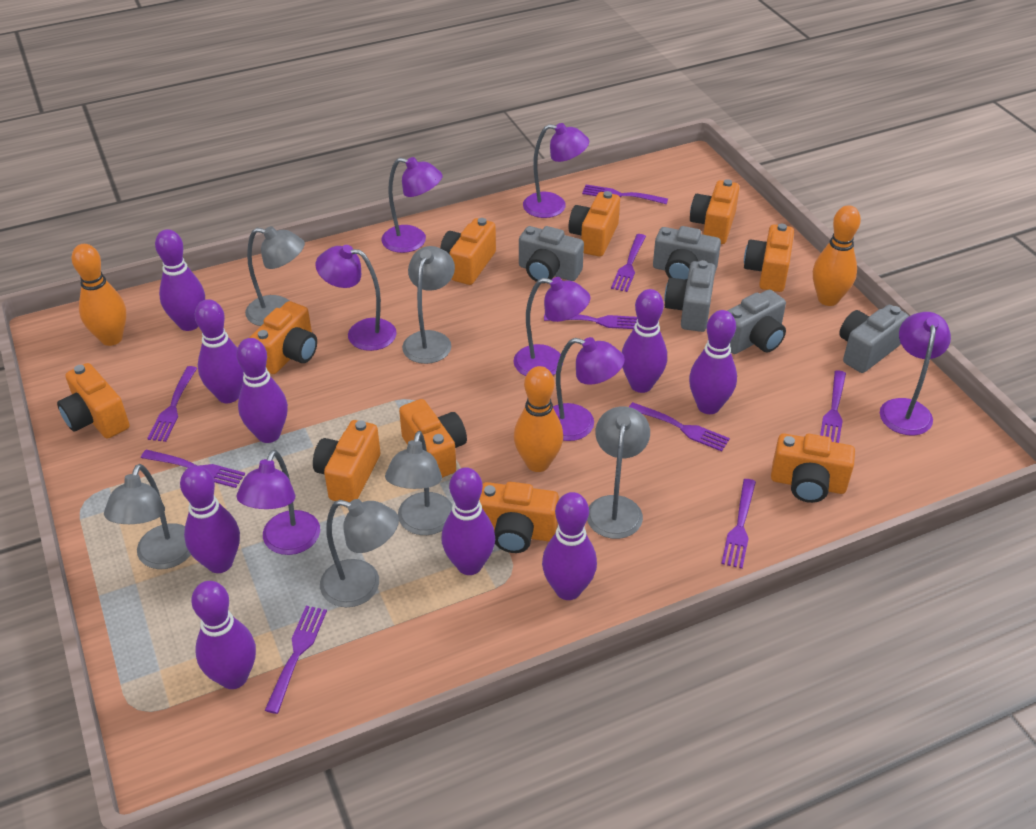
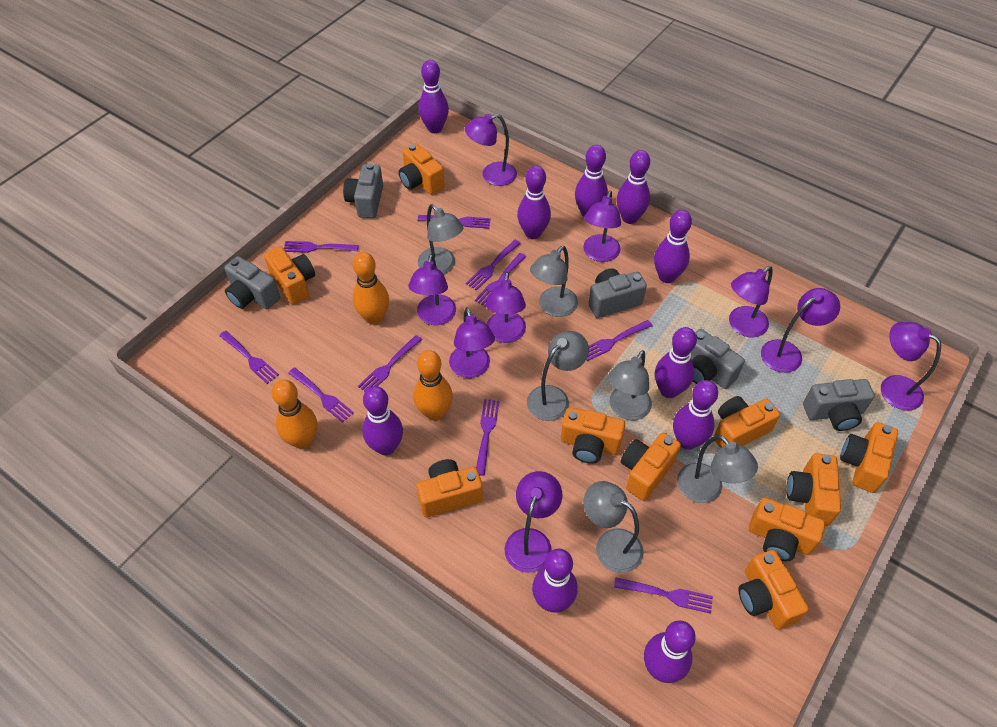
purple bowling pin: [155,229,205,331] [180,465,240,573] [191,581,256,689] [195,299,244,403] [236,338,288,443] [441,467,495,575] [542,492,597,600] [622,289,667,393] [689,310,737,414] = 9 -> [362,386,403,455] [419,60,449,133] [517,166,551,239] [532,549,578,613] [575,145,608,217] [617,150,650,224] [644,620,696,683] [654,210,692,283] [655,327,697,398] [673,380,718,450] = 10
purple fork: [141,450,245,488] [147,366,197,442] [265,606,327,714] [544,314,637,329] [582,185,668,204] [611,234,646,292] [629,402,730,452] [721,479,756,569] [820,370,846,443] = 9 -> [219,331,279,384] [284,241,358,253] [288,368,354,423] [358,335,422,392] [418,215,491,229] [466,240,521,290] [475,253,526,307] [476,399,500,476] [586,320,653,361] [614,577,713,614] = 10
purple lamp: [237,450,320,555] [315,245,397,351] [382,157,443,253] [513,277,590,376] [523,123,589,218] [553,337,625,441] [880,312,951,436] = 7 -> [408,254,456,325] [449,307,495,378] [465,114,517,186] [486,272,526,343] [504,471,562,573] [583,191,621,262] [729,266,773,337] [761,288,840,373] [881,322,941,411] = 9

